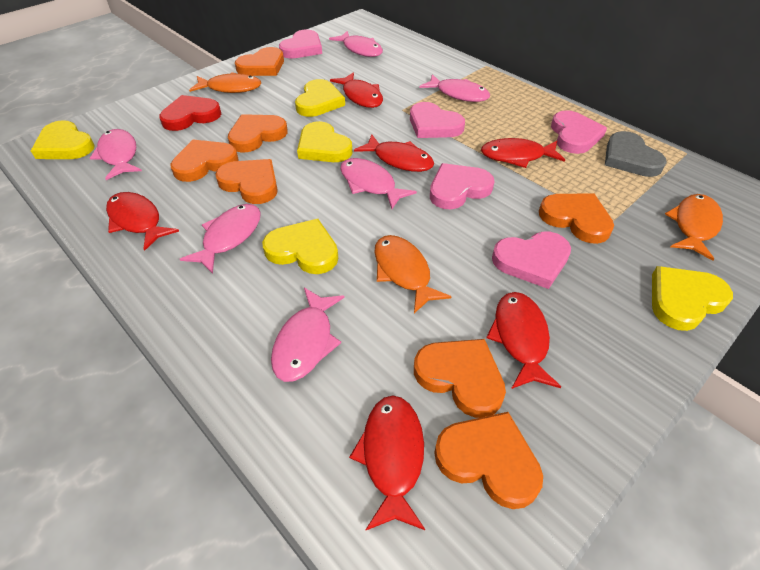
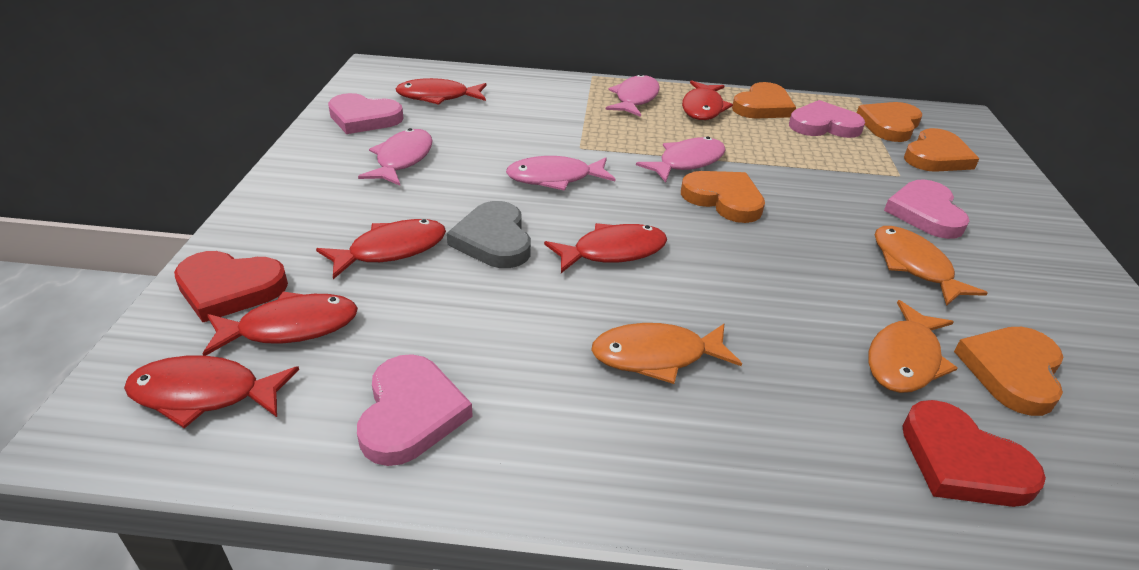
orange heart: [170,140,239,182] [215,159,278,204] [228,114,288,153] [235,47,284,76] [414,339,506,418] [434,412,543,509] [539,193,614,244] = 7 -> [681,171,765,223] [732,82,796,119] [857,102,922,142] [904,128,979,172] [954,327,1064,416] = 5
pink fish: [90,129,142,180] [180,204,261,274] [271,288,345,382] [329,31,383,57] [340,158,417,209] [419,74,490,102] = 6 -> [358,128,433,186] [506,156,616,191] [606,74,660,117] [636,136,726,183] = 4
pink heart: [279,29,322,58] [410,102,465,138] [430,163,494,209] [492,232,571,289] [551,110,607,154] = 5 -> [328,93,404,134] [357,354,473,466] [789,100,865,138] [884,180,969,239] = 4
red heart: [159,95,221,131] = 1 -> [174,251,288,322] [902,400,1046,507] = 2
yellow heart: [31,120,95,159] [262,219,338,274] [295,79,345,117] [297,121,353,162] [652,266,733,331] = 5 -> none = 0

